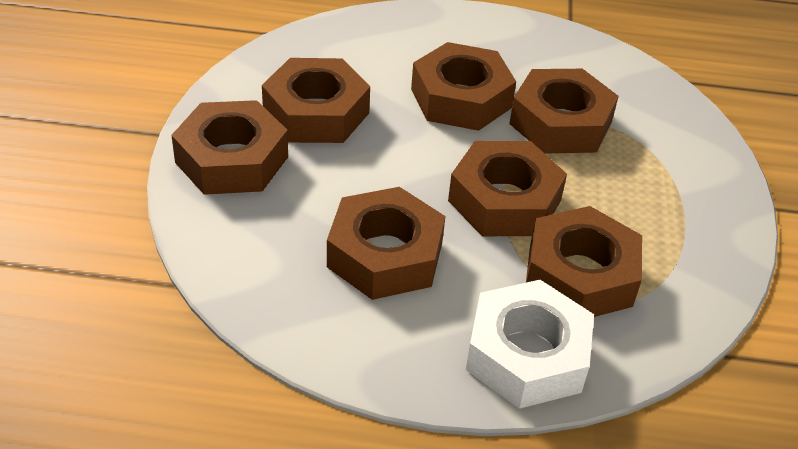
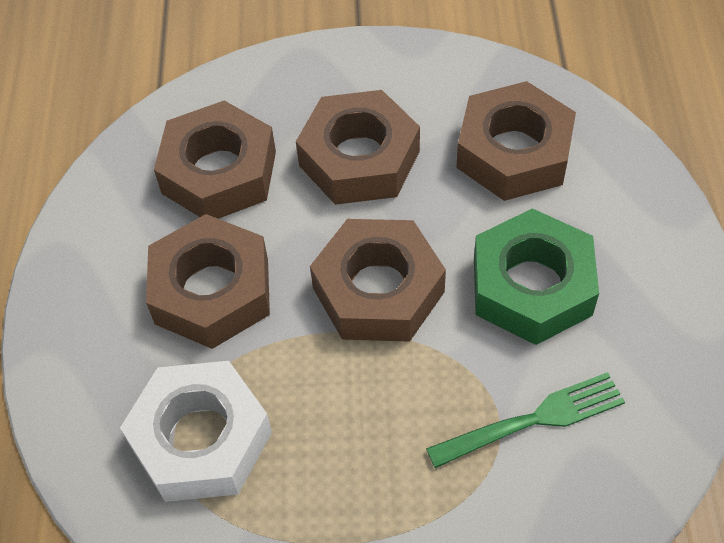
brown nut: [171,100,288,195] [262,58,370,143] [327,187,446,300] [411,42,516,131] [448,141,567,236] [509,69,619,154] [526,206,642,317] = 7 -> [146,214,270,349] [154,101,276,219] [296,90,420,205] [310,219,446,342] [456,81,576,201] = 5
green fork: none = 0 -> [426,372,625,468] = 1
green nut: none = 0 -> [474,208,599,345] = 1

